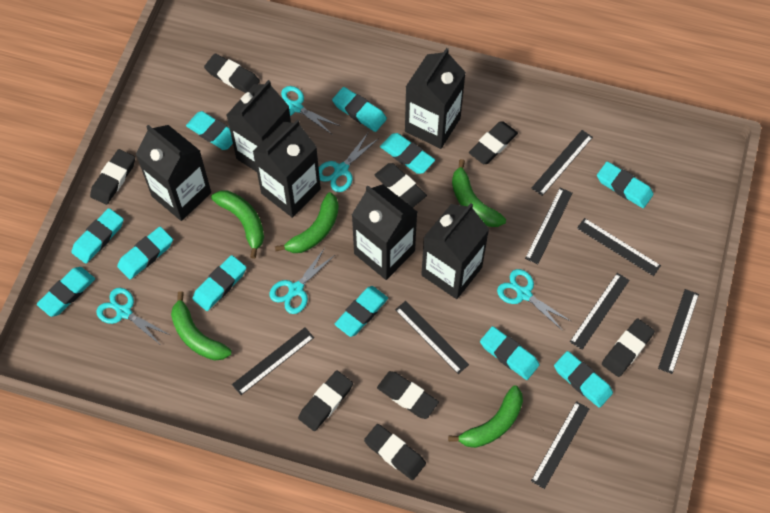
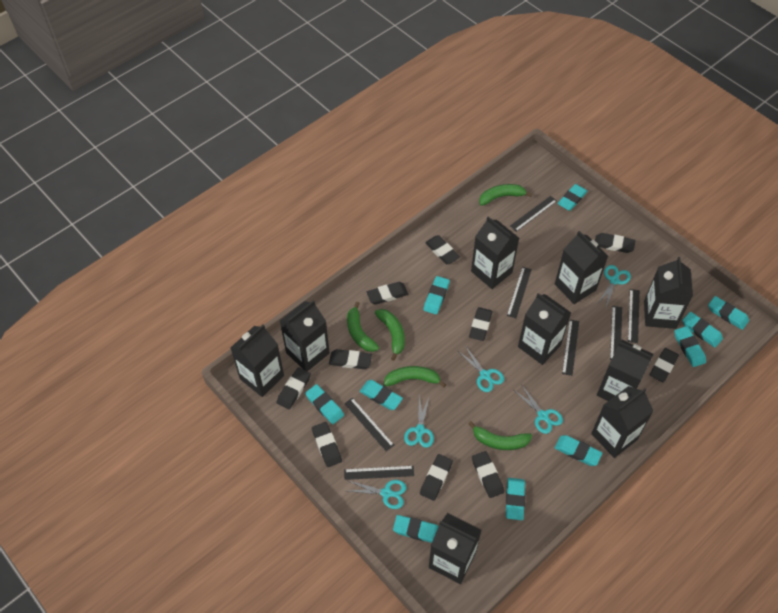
black carton: [136,125,211,221] [227,80,291,172] [252,119,321,218] [352,184,417,280] [405,48,466,149] [421,203,489,299] = 6 -> [231,325,284,397] [279,300,330,371] [429,513,482,584] [471,216,519,289] [518,293,571,365] [555,231,608,304] [591,386,653,458] [597,340,654,401] [644,257,693,329] = 9
black eraser: [90,149,135,205] [204,53,260,93] [298,370,353,431] [364,424,426,480] [374,163,427,208] [377,371,439,419] [469,121,518,164] [602,319,655,377] = 8 -> [277,367,311,409] [312,422,342,467] [329,349,372,369] [367,282,408,305] [420,454,453,501] [425,235,460,264] [469,307,493,341] [472,451,504,498] [595,233,635,253] [649,348,679,383] = 10
black ruler: [232,327,314,395] [395,301,469,374] [525,188,573,264] [531,130,593,196] [531,401,590,489] [570,273,629,350] [577,218,661,276] [658,289,699,374] = 8 -> [344,398,394,451] [344,466,414,480] [507,267,532,318] [510,196,557,232] [562,319,579,376] [610,306,622,360] [628,289,640,343] = 7
turquoise eraser: [37,267,95,317] [71,208,124,264] [117,227,173,279] [186,111,233,150] [192,255,246,311] [332,87,387,132] [335,286,388,337] [380,133,435,174] [480,326,540,380] [554,351,613,408] [597,161,654,208] = 11 -> [305,384,344,424] [360,380,403,410] [393,515,439,543] [423,276,450,315] [506,478,525,520] [555,435,602,466] [557,184,588,211] [674,326,706,367] [682,312,723,348] [708,296,749,330] = 10

